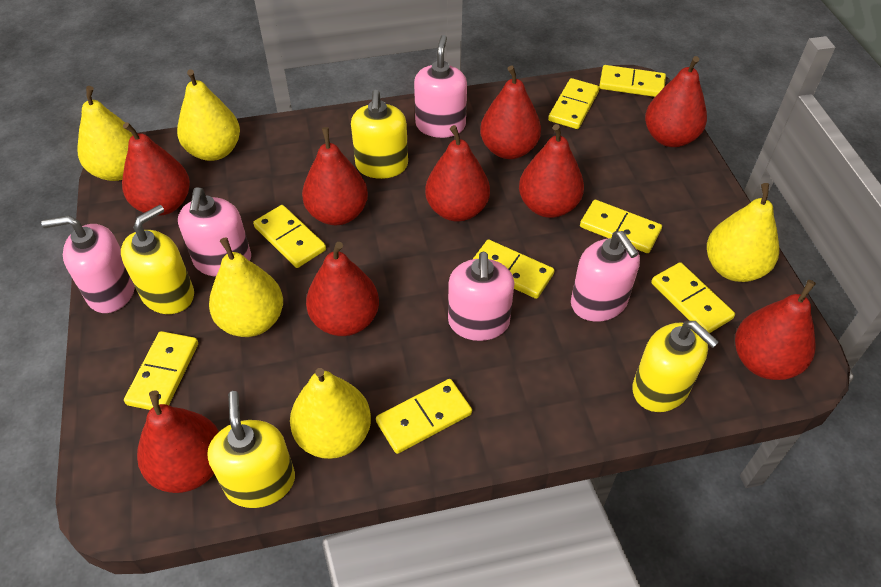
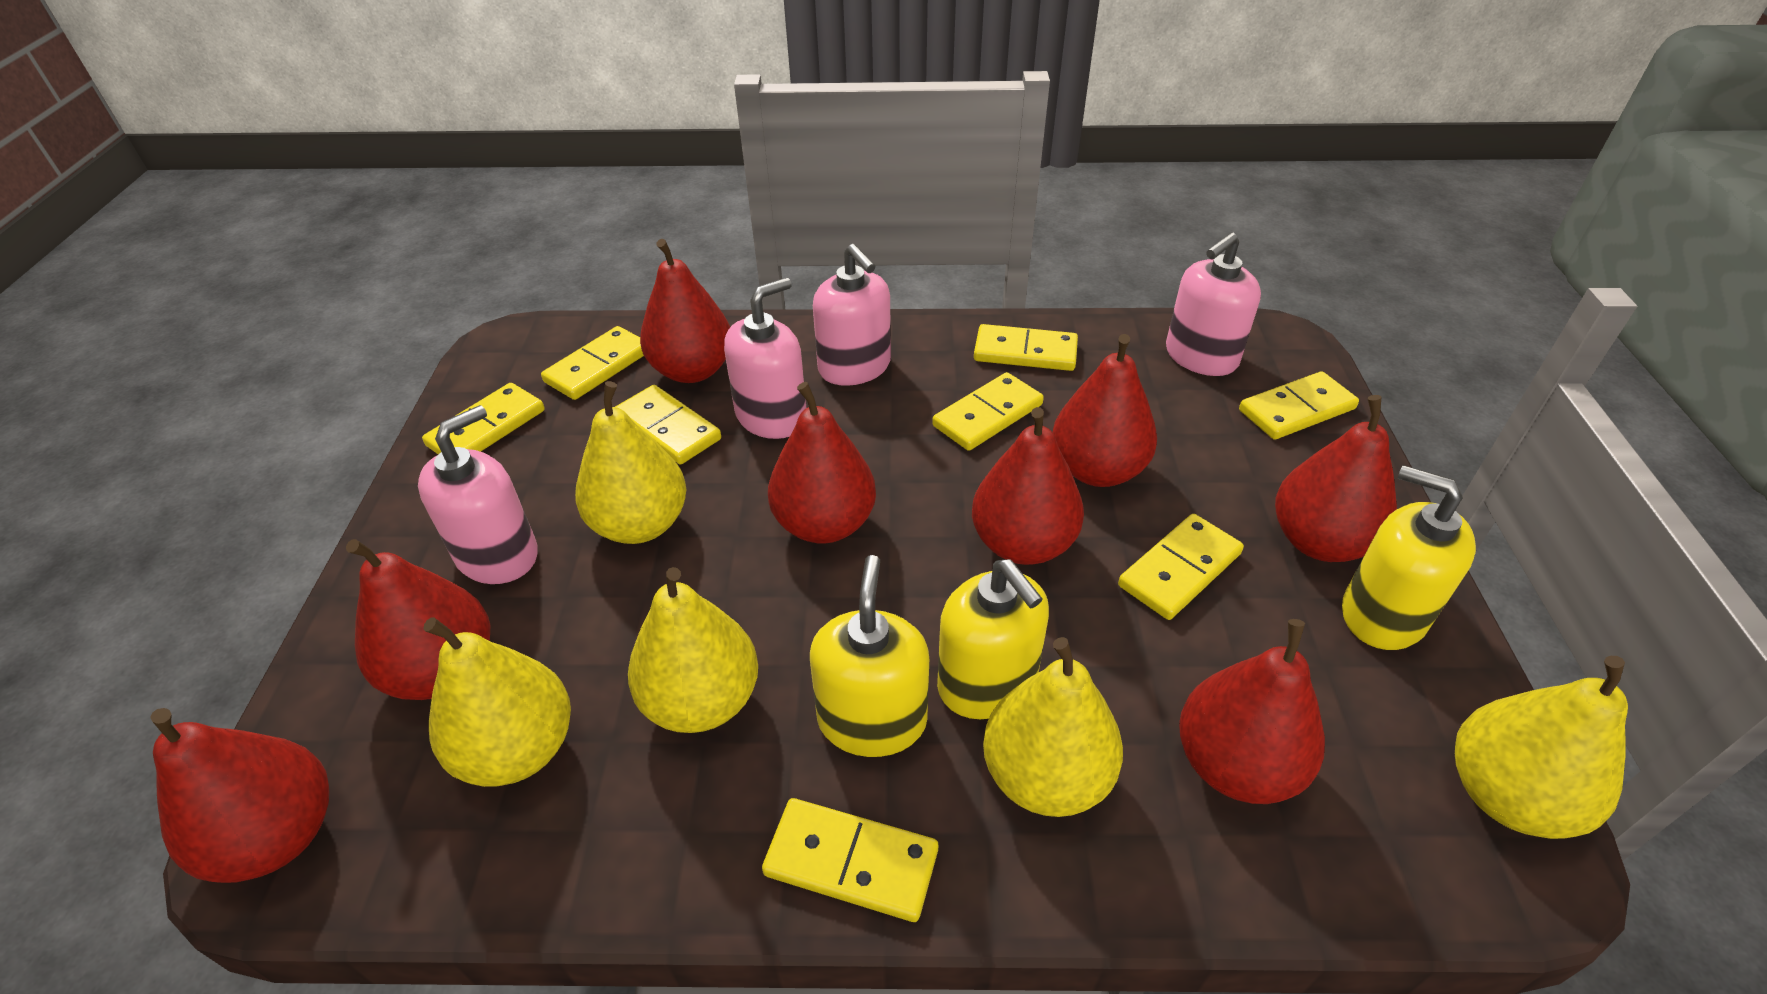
pink soap dispenser: [41,215,135,313] [178,187,251,277] [414,35,467,138] [448,252,514,341] [571,231,640,322] = 5 -> [418,405,538,584] [724,278,806,439] [813,244,891,386] [1166,232,1261,376] = 4
red pear: [122,122,190,216] [137,390,219,493] [302,127,368,225] [306,242,379,336] [425,125,490,222] [480,65,541,159] [519,124,584,218] [645,56,707,147] [735,280,816,380] = 9 -> [150,708,329,883] [346,539,490,700] [640,239,730,383] [768,382,876,544] [972,407,1084,565] [1052,334,1157,487] [1179,619,1325,804] [1275,395,1397,562] = 8
yellow soap dispenser: [121,205,194,314] [207,391,295,508] [351,90,408,179] [632,321,719,412] = 4 -> [810,555,929,757] [937,559,1049,719] [1342,465,1476,650] = 3

